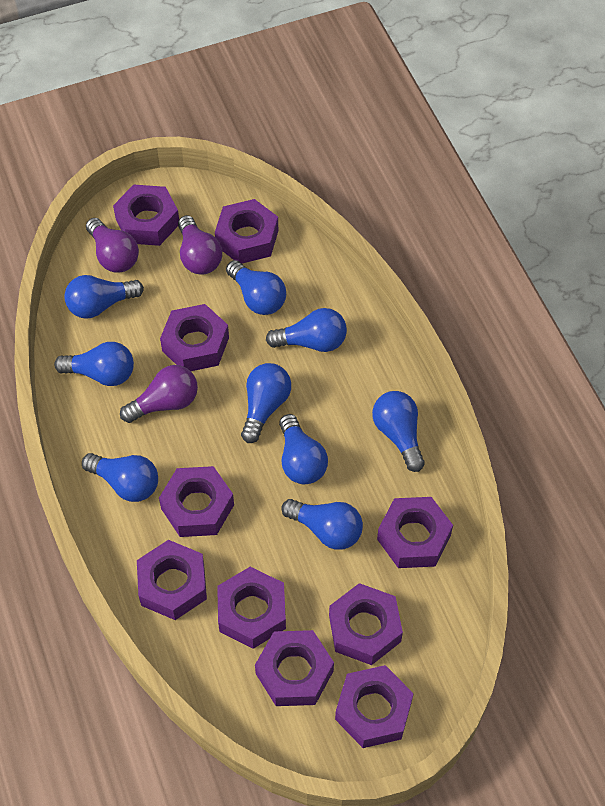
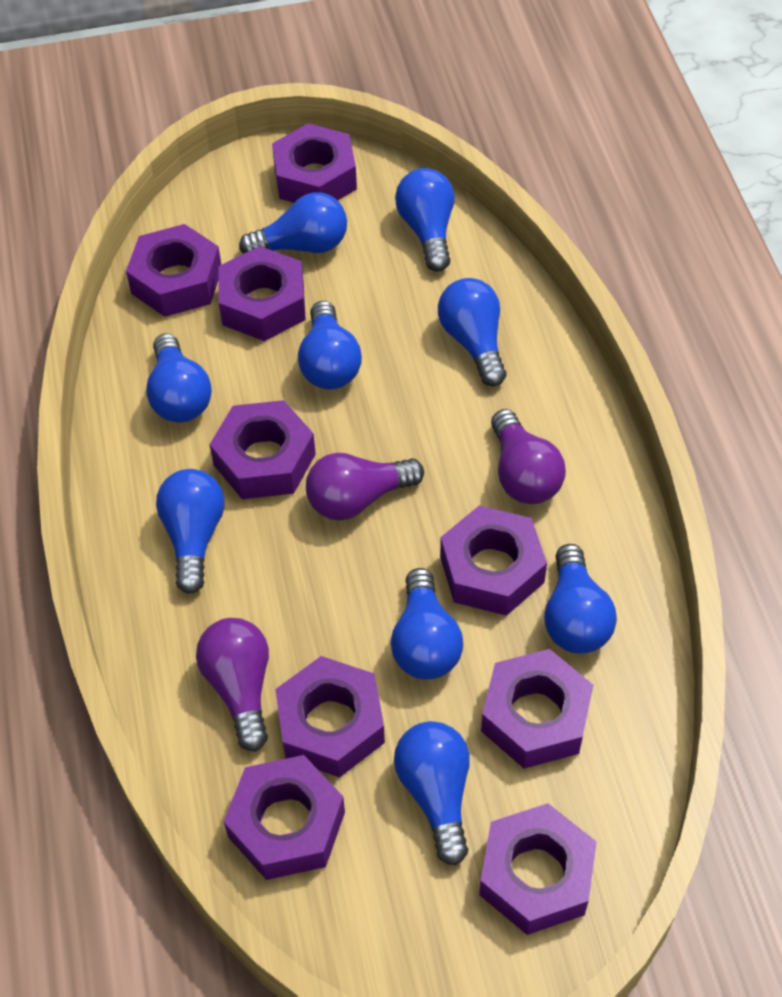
purple nut: [113,185,179,246] [137,540,207,620] [159,466,234,537] [160,304,229,371] [215,199,278,264] [217,567,286,649] [255,630,334,706] [329,583,403,665] [335,665,414,748] [377,497,453,568] = 10 -> [126,224,221,317] [209,400,316,499] [218,246,306,341] [224,755,345,880] [272,123,357,203] [275,656,385,778] [440,506,547,616] [479,803,597,935] [481,649,593,769] = 9

